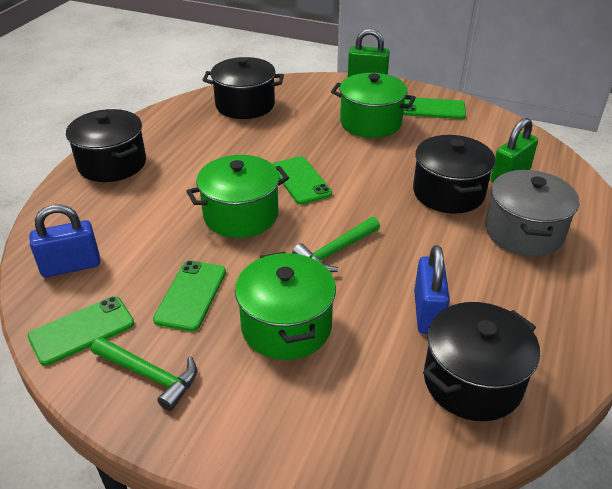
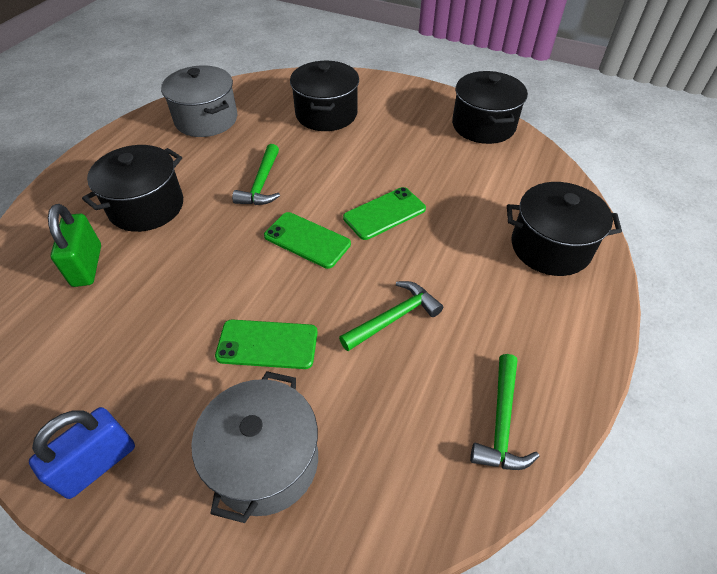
blue padlock: [30,204,100,277] [414,245,450,334] = 2 -> [29,407,135,499] = 1
green hammer: [91,337,197,411] [292,217,380,272] = 2 -> [232,144,280,205] [339,281,443,351] [470,354,539,470] = 3
green padlock: [348,29,390,77] [491,118,538,182] = 2 -> [48,204,101,287] = 1
green phone: [28,296,134,366] [153,260,226,331] [273,156,332,205] [403,98,466,119] = 4 -> [215,319,318,369] [264,212,351,269] [343,187,426,240] = 3
green pot: [186,155,289,238] [235,252,336,360] [331,73,416,138] = 3 -> none = 0
grey pot: [486,170,580,256] = 1 -> [161,66,237,137] [191,371,318,523] = 2

